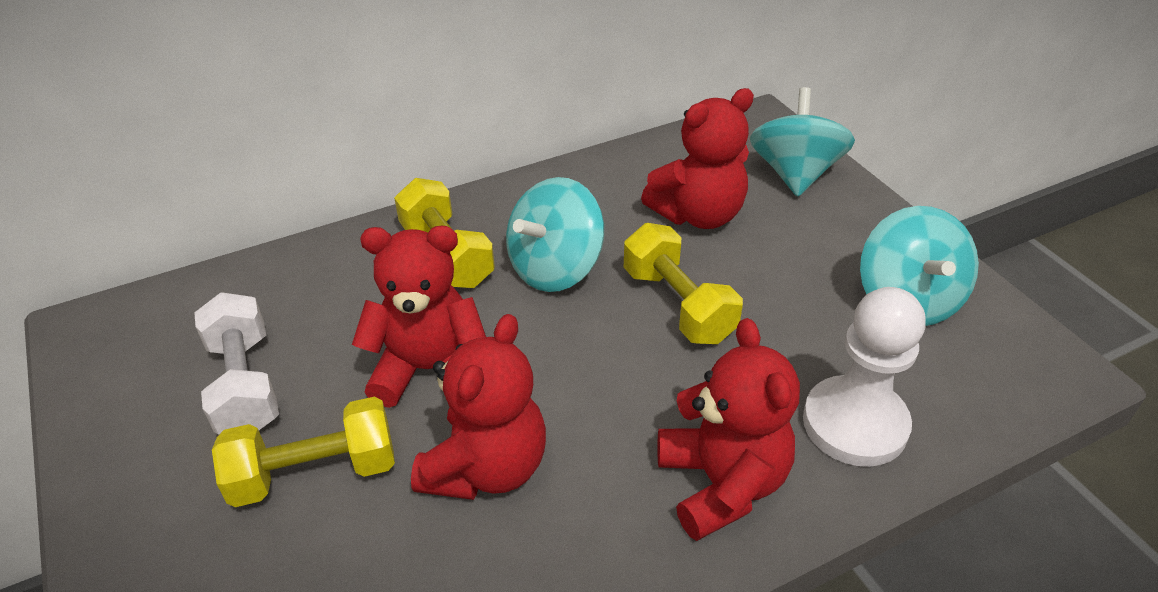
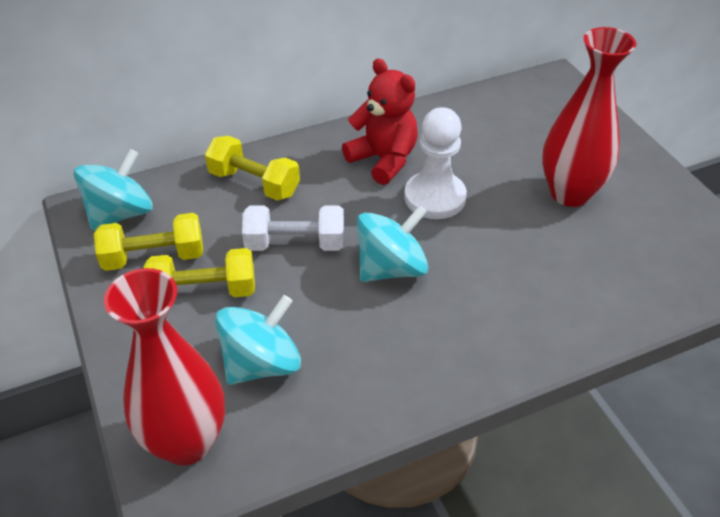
red teddy bear: [352,226,486,408] [411,314,546,500] [641,88,754,229] [657,318,800,541] = 4 -> [342,59,418,185] = 1
red vase: none = 0 -> [104,268,225,466] [542,27,636,207] = 2

